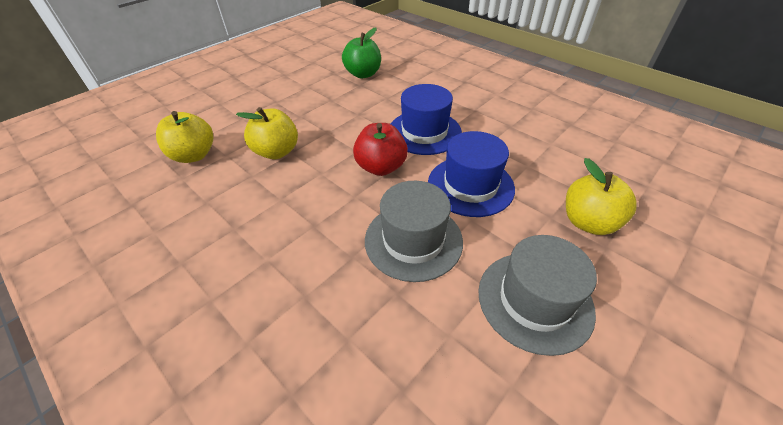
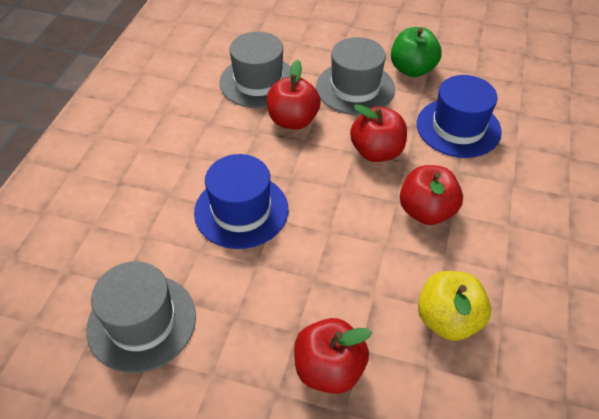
grey hat: [365,181,463,282] [478,235,597,356] = 2 -> [86,261,196,373] [219,32,291,108] [316,37,395,115] = 3
red apple: [353,123,408,176] = 1 -> [267,60,321,129] [294,318,372,394] [350,104,407,162] [400,165,463,225] = 4
yellow apple: [156,111,213,163] [236,107,298,159] [566,158,637,235] = 3 -> [418,271,491,341] = 1

